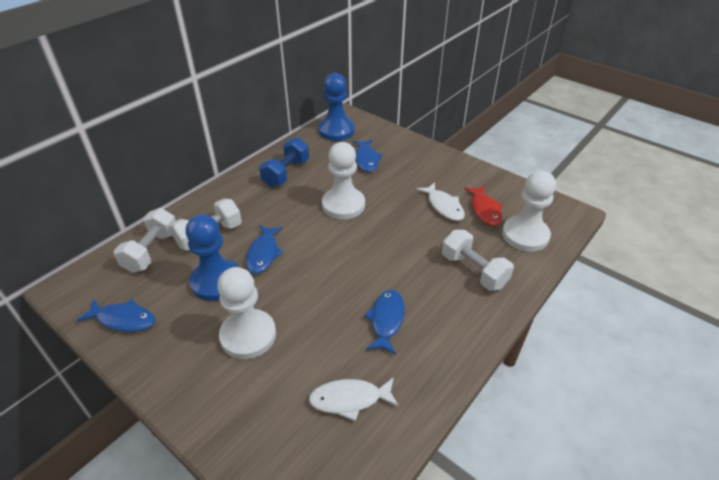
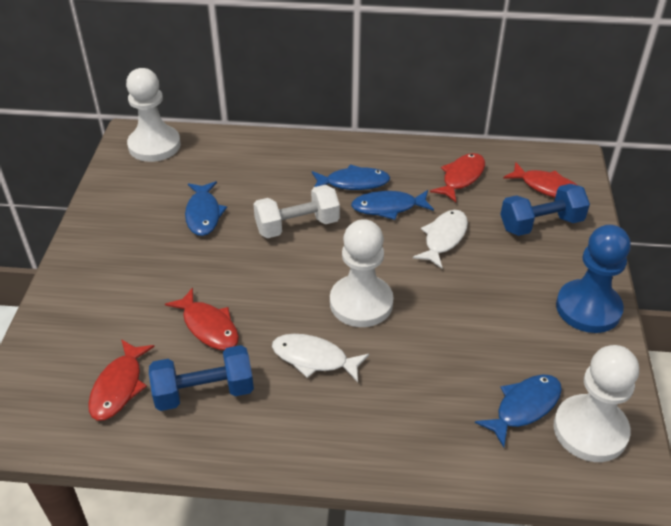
blue dumbbell: [259,137,309,187] = 1 -> [149,345,254,411] [500,184,590,236] = 2
blue pawn: [185,214,239,301] [318,73,355,141] = 2 -> [556,225,631,333] = 1
red fish: [464,186,502,226] = 1 -> [88,339,155,421] [165,288,239,350] [430,153,485,202] [503,162,577,198] = 4
white dumbbell: [114,208,176,273] [170,199,242,250] [442,230,514,291] = 3 -> [253,185,340,238] = 1

